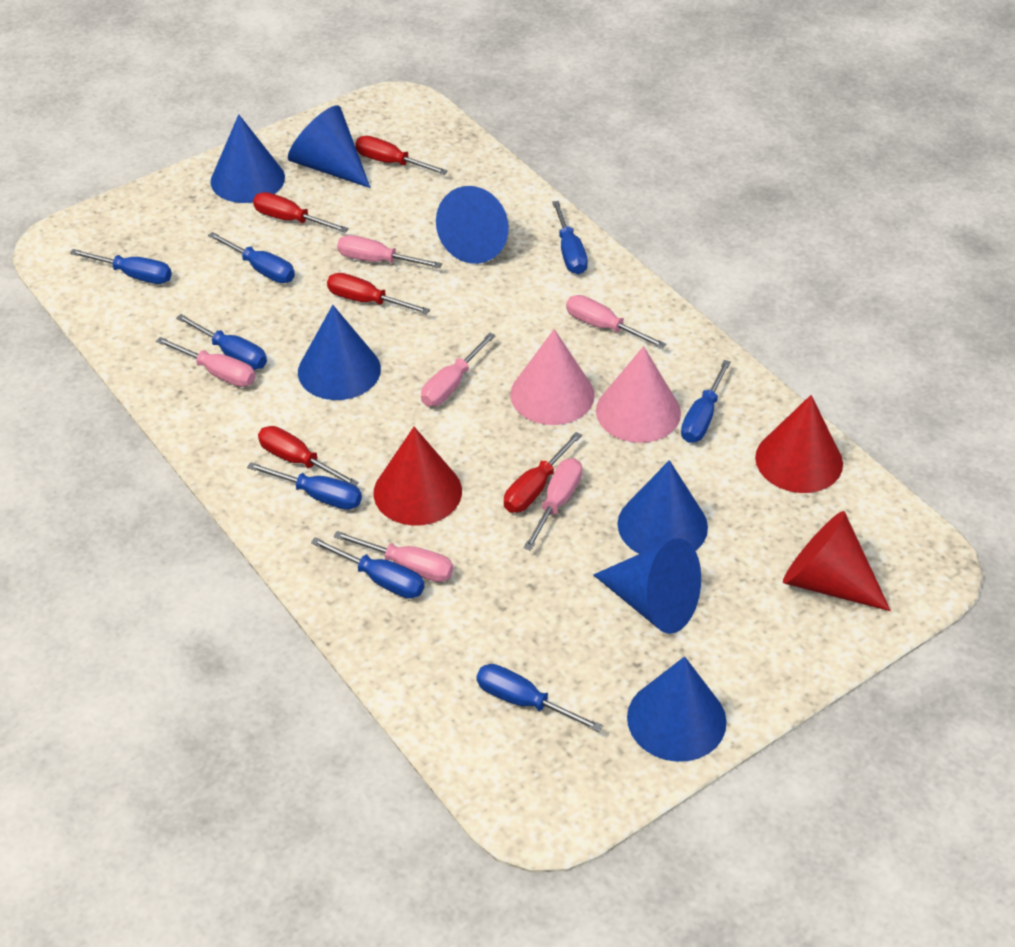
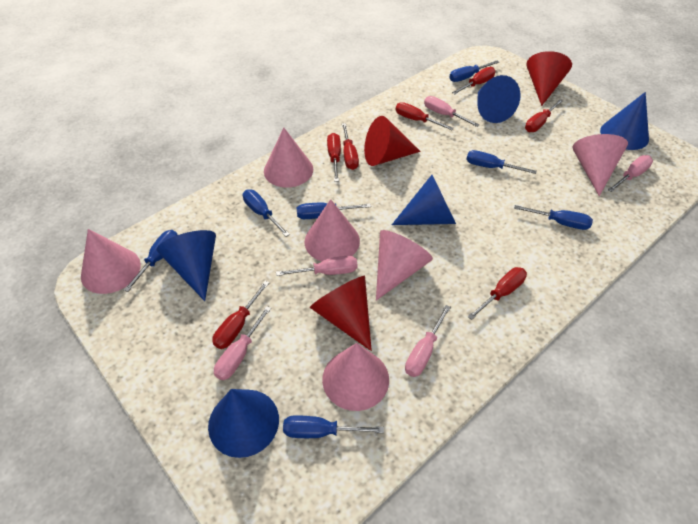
blue cone: [211,114,285,203] [288,105,370,188] [298,305,381,400] [436,186,509,264] [593,538,701,634] [618,460,708,554] [627,656,727,762] = 7 -> [157,230,216,301] [208,389,279,458] [392,175,456,225] [477,75,521,123] [600,92,649,150] = 5
blue screwdriver: [70,249,172,284] [176,314,267,370] [208,232,295,283] [247,462,362,510] [311,537,424,599] [477,664,603,732] [552,201,588,274] [681,360,731,443] = 8 -> [124,230,177,292] [243,189,290,237] [283,415,384,438] [297,203,371,219] [449,61,499,82] [466,150,537,174] [514,205,593,230] = 7
pink cone: [510,329,595,425] [596,346,681,443] = 2 -> [81,229,141,294] [264,127,313,187] [304,199,360,261] [322,343,389,411] [376,230,433,301] [572,134,628,196] = 6
pink screwdriver: [156,337,255,387] [333,531,453,582] [337,235,442,268] [421,333,496,406] [523,458,582,551] [566,295,667,349] = 6 -> [214,306,271,380] [276,256,358,276] [405,305,451,377] [424,96,479,127] [608,155,653,192] = 5
red screwdriver: [253,192,349,233] [258,426,359,486] [327,273,430,314] [355,136,448,175] [504,432,582,513] = 5 -> [213,281,269,349] [327,133,341,182] [342,123,359,170] [396,102,454,130] [452,67,495,94] [467,267,527,320] [525,99,563,132] = 7

